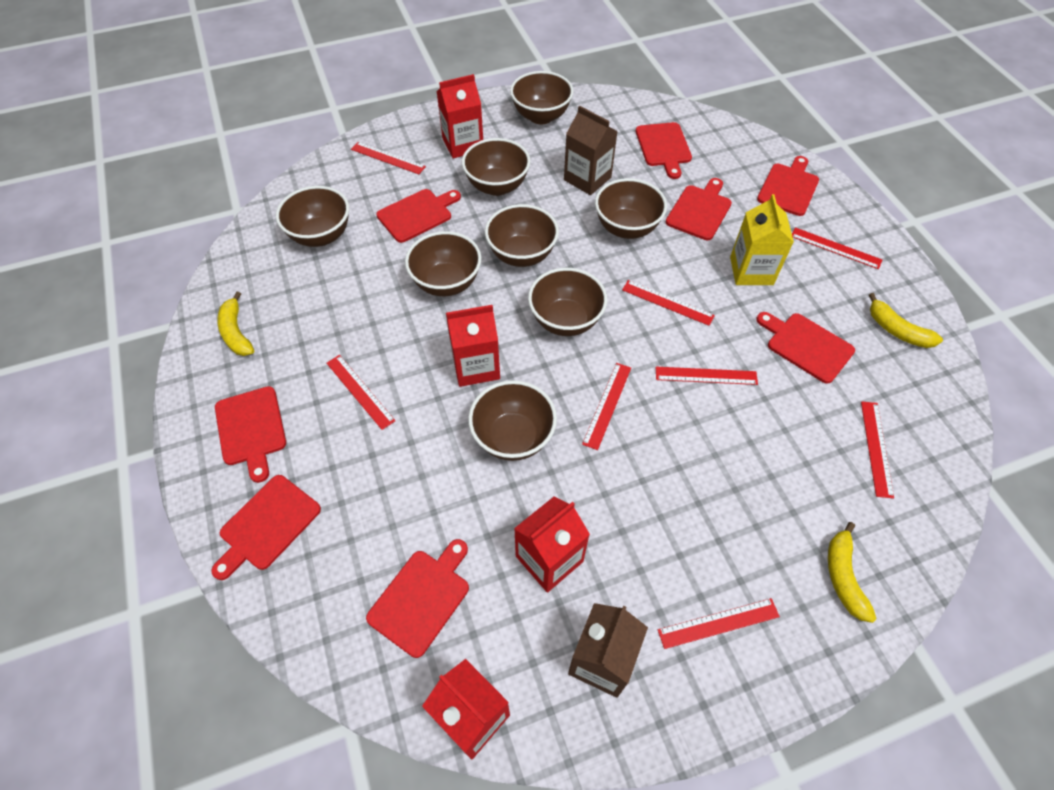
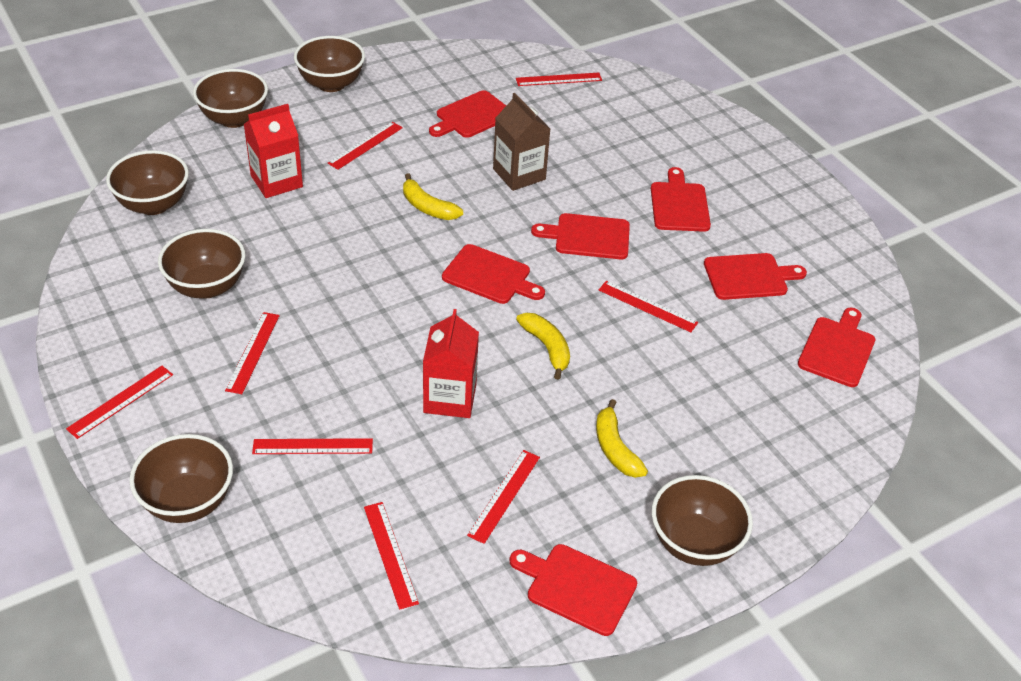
brown bowl: [276,186,349,247] [405,231,481,296] [462,138,530,196] [468,380,557,461] [485,204,559,267] [510,71,573,124] [528,268,607,336] [595,178,667,239] = 8 -> [106,150,189,215] [129,434,233,523] [158,229,245,299] [193,69,268,128] [294,36,365,92] [652,475,753,566] = 6
brown carton: [564,105,618,195] [568,603,648,698] = 2 -> [493,93,550,191] = 1
red carton: [422,659,510,760] [437,74,483,158] [446,305,500,387] [514,496,590,593] = 4 -> [244,104,303,198] [423,309,479,418] = 2
red cutting board: [211,475,321,580] [215,386,286,483] [366,539,469,658] [376,189,461,243] [636,122,692,179] [666,178,732,240] [756,312,855,384] [757,156,819,216] = 8 -> [429,90,506,138] [442,244,545,304] [509,544,637,636] [531,213,630,259] [651,167,711,232] [704,253,807,300] [798,308,875,387] = 7
yellow carton: [730,194,794,285] = 1 -> none = 0

